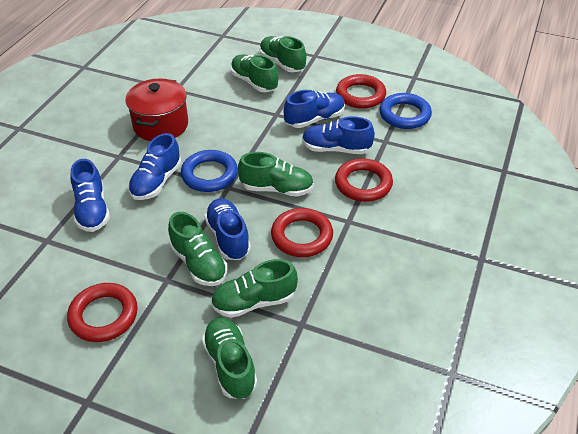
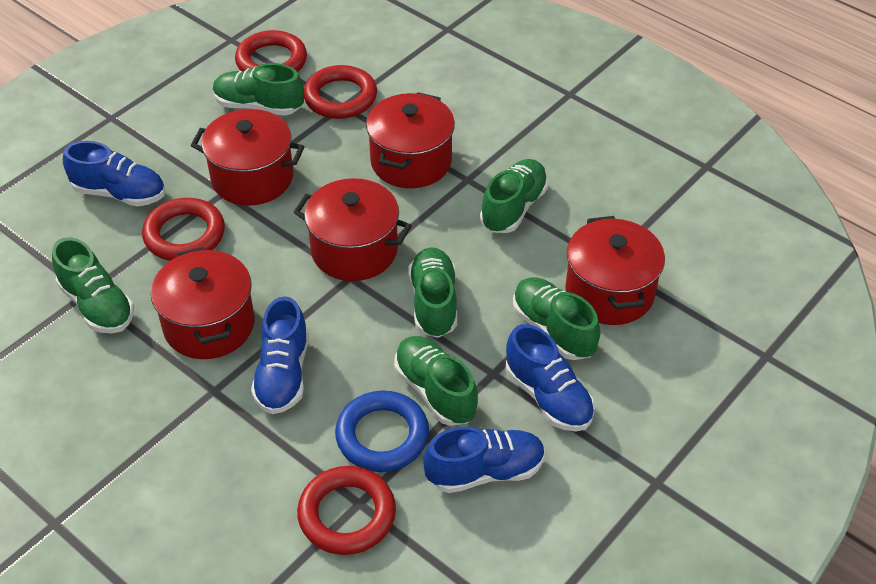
blue ring: [181,150,238,192] [379,93,432,129] = 2 -> [335,391,429,472] = 1
blue shoe: [70,159,110,232] [128,133,181,200] [204,198,251,260] [284,90,345,128] [302,116,375,154] = 5 -> [63,141,165,207] [251,296,309,414] [423,426,545,493] [506,324,595,431] = 4
red pot: [125,78,188,141] = 1 -> [151,247,255,359] [191,109,304,206] [293,178,412,281] [366,92,455,188] [565,216,665,325] = 5

